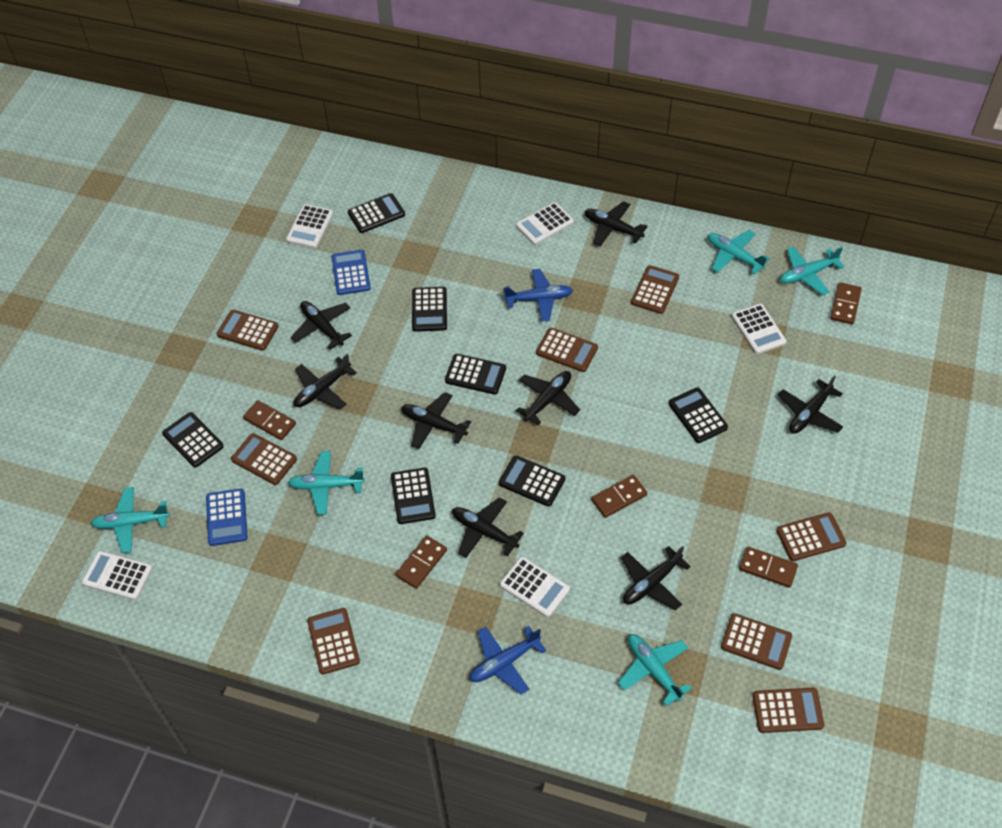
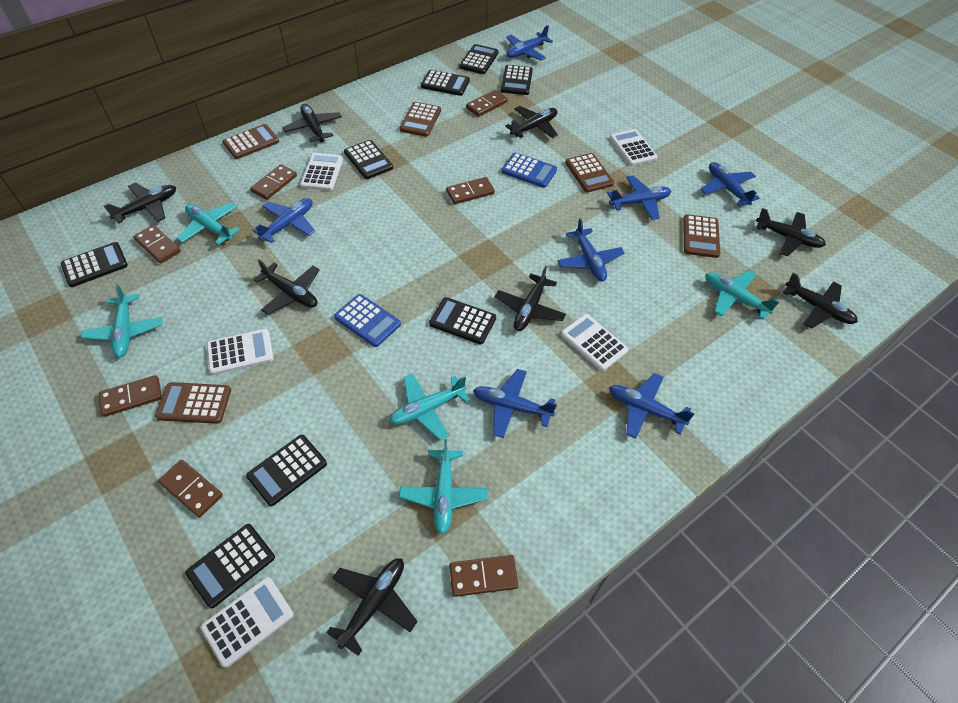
black calculator: [162,412,224,468] [348,193,405,233] [391,468,436,524] [412,287,447,332] [445,354,506,394] [499,455,565,507] [669,387,728,443] = 7 -> [61,242,128,287] [185,524,275,608] [246,435,327,506] [344,140,393,179] [421,70,470,96] [429,297,496,344] [459,44,499,74] [501,65,533,95] = 8
blue plane: [470,626,546,695] [504,269,573,322] = 2 -> [252,198,315,243] [473,369,557,438] [506,25,553,61] [557,218,625,282] [607,175,671,220] [609,373,695,439] [701,162,760,206] = 7
brown calculator: [217,310,279,351] [231,433,297,485] [307,608,360,675] [536,328,598,372] [631,265,679,314] [721,613,792,670] [752,688,824,733] [776,512,846,561] = 8 -> [155,382,231,424] [223,124,279,159] [400,102,441,137] [565,153,614,193] [683,214,720,258] = 5
brown domino: [243,400,296,440] [396,535,447,589] [591,475,647,518] [739,546,798,588] [830,282,862,325] = 5 -> [98,375,162,417] [133,225,181,264] [158,460,223,518] [250,164,297,200] [446,177,495,204] [449,555,518,597] [466,90,507,117] = 7

